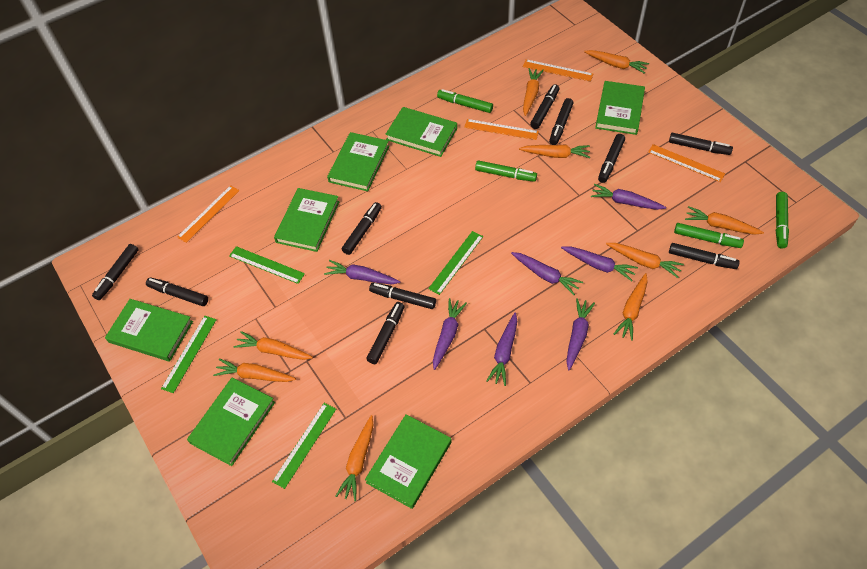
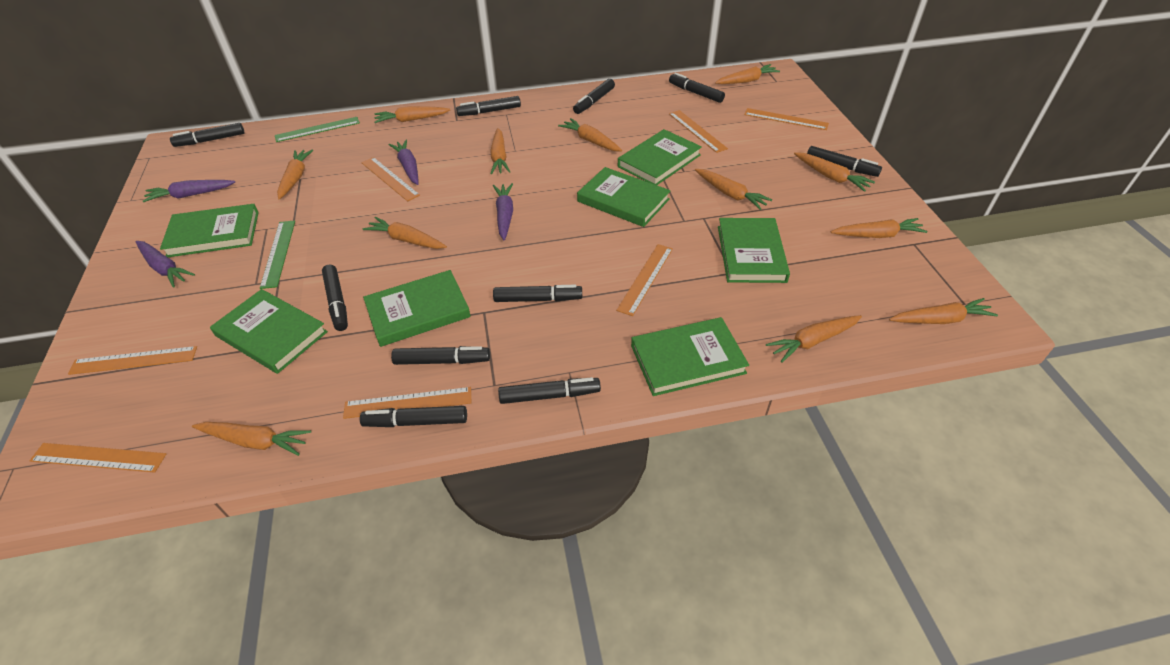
green marker: [437,89,493,113] [475,160,537,182] [674,223,744,248] [776,192,789,248] = 4 -> none = 0
green ruler: [161,316,217,393] [229,246,305,284] [272,403,336,489] [428,231,483,295] = 4 -> [260,221,295,289] [275,117,360,142] = 2
orange carrot: [213,358,296,382] [233,331,313,360] [336,415,373,501] [519,145,590,158] [523,68,544,116] [584,50,649,74] [606,243,684,278] [614,273,648,341] [685,206,764,235] = 9 -> [192,422,311,456] [277,150,313,200] [363,217,447,249] [374,106,450,123] [490,128,510,174] [558,118,622,152] [695,169,772,210] [715,64,780,84] [766,315,862,363] [794,152,875,192] [831,218,927,238] [889,298,998,324] = 12
orange ruler: [177,185,239,243] [464,119,539,140] [523,59,593,82] [648,144,725,182] = 4 -> [29,443,166,473] [68,346,197,375] [343,387,471,419] [361,157,420,201] [616,244,673,316] [669,110,728,153] [744,108,829,130] = 7
purple carrot: [324,260,401,284] [433,298,467,370] [486,312,517,386] [511,252,583,295] [561,246,638,281] [566,298,595,371] [591,184,666,210] = 7 -> [135,241,195,288] [143,180,235,202] [388,140,418,185] [493,183,513,241] = 4

